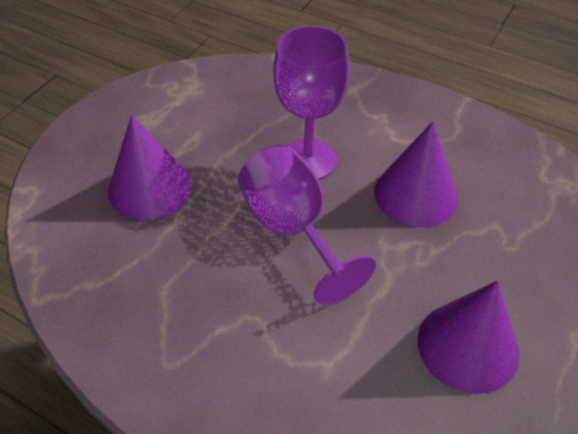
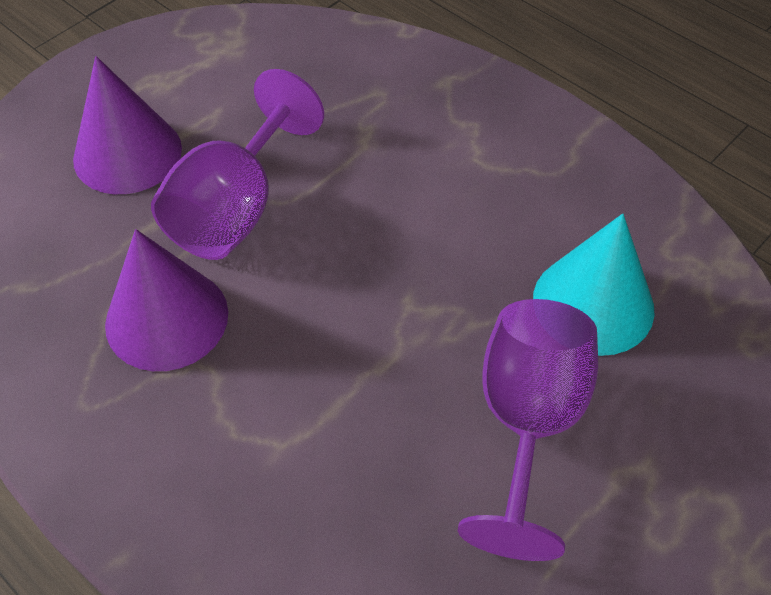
purple cone: [108,115,192,220] [374,121,458,227] [418,281,520,394] = 3 -> [73,56,182,194] [105,229,228,371] = 2
turquoise cone: none = 0 -> [533,213,655,356] = 1

